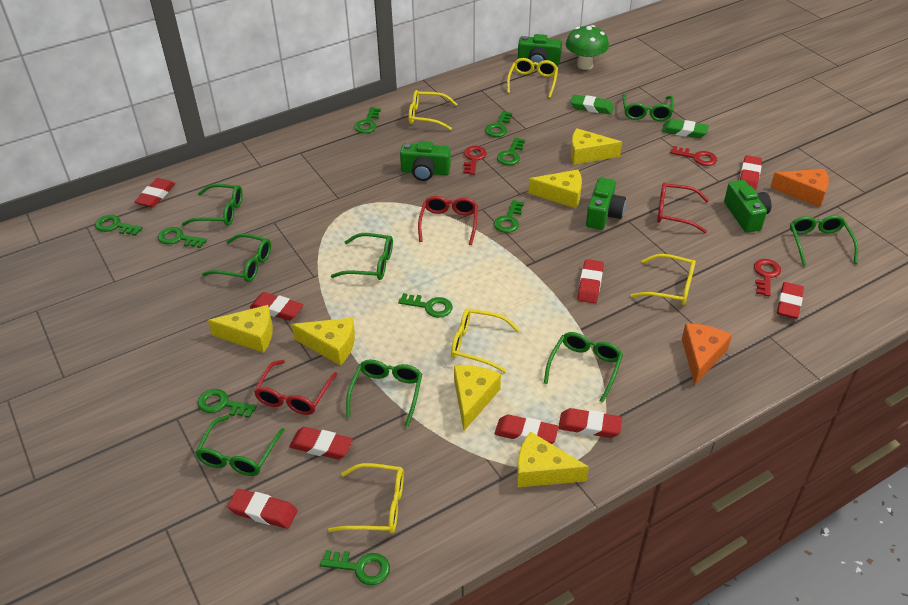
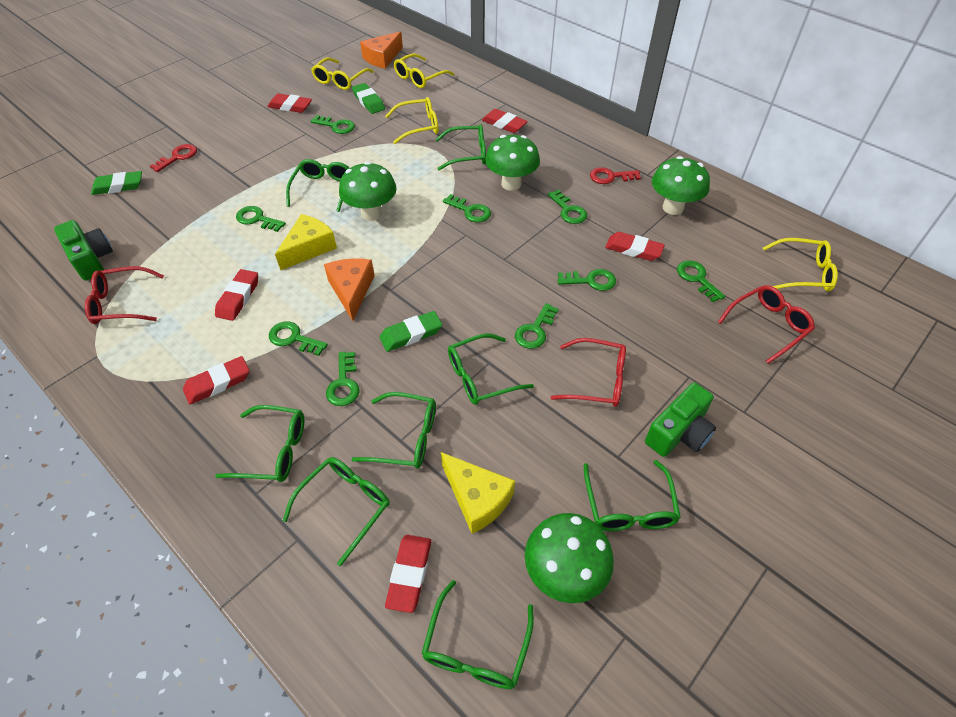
green camera: [400,141,451,181] [518,34,562,69] [586,177,626,230] [724,180,772,233] = 4 -> [54,220,113,281] [645,382,716,457] = 2
green eraser: [570,95,614,114] [662,119,709,138] = 2 -> [91,171,142,195] [352,83,385,114] [379,311,442,352] = 3
green mushroom: [566,25,609,70] = 1 -> [339,162,397,221] [485,135,540,191] [525,513,614,603] [652,156,710,215] = 4
red eraser: [134,178,175,207] [228,489,298,529] [250,292,303,321] [289,427,353,459] [494,414,559,444] [559,408,622,438] [577,259,604,303] [740,155,762,191] [777,282,804,319] = 9 -> [183,356,249,405] [215,269,258,321] [267,93,312,113] [385,535,431,613] [482,109,528,133] [605,232,665,261] = 6
red key: [463,146,487,175] [670,146,717,166] [754,259,781,297] = 3 -> [150,144,197,172] [590,167,641,184] = 2
yellow cheese: [208,305,273,353] [291,318,355,366] [454,365,501,431] [517,432,589,487] [528,170,582,208] [571,128,622,165] = 6 -> [275,214,337,270] [441,452,515,534] = 2
yellow glasses: [328,463,404,534] [408,90,457,130] [451,309,520,373] [507,58,558,98] [631,254,696,305] = 5 -> [311,57,374,90] [385,97,439,144] [394,53,455,88] [763,238,838,292] = 4

